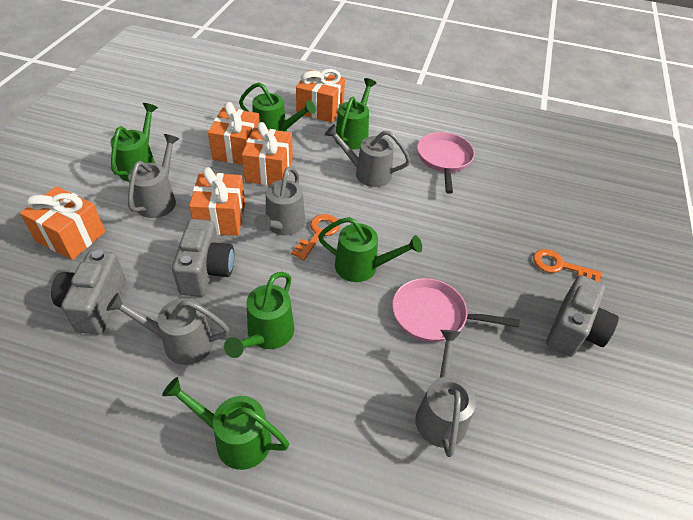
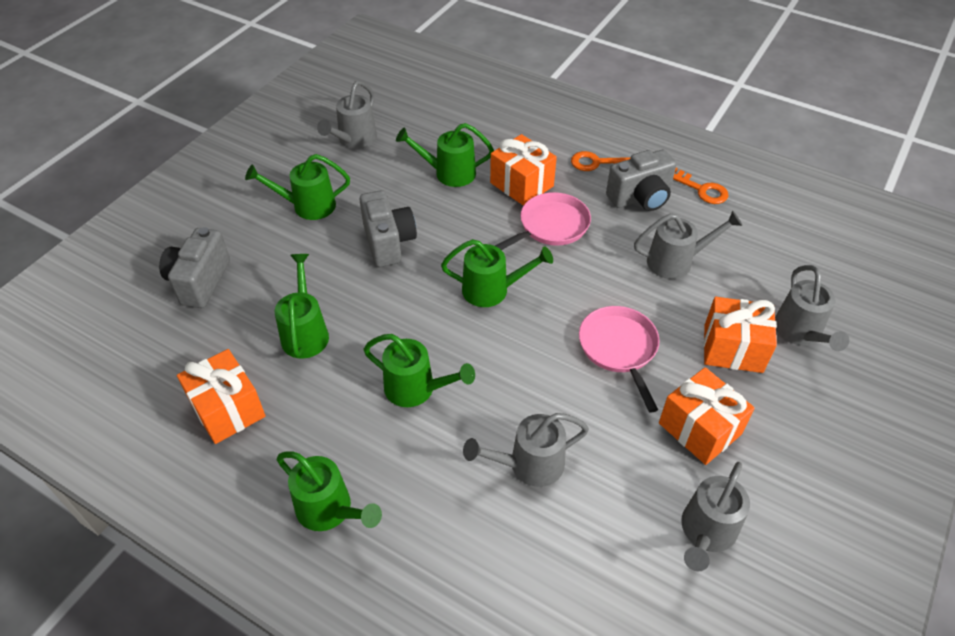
orange gift: [20,186,105,260] [189,167,245,236] [208,102,260,165] [242,122,293,185] [296,69,345,123] = 5 -> [177,349,265,444] [490,134,557,206] [659,367,755,465] [704,297,777,373] = 4

